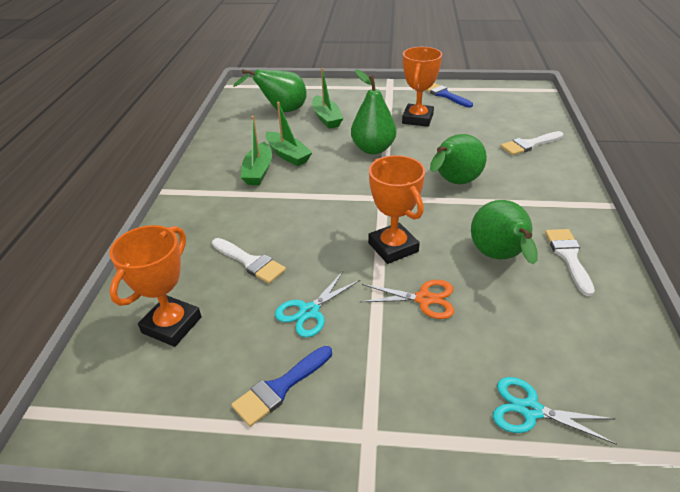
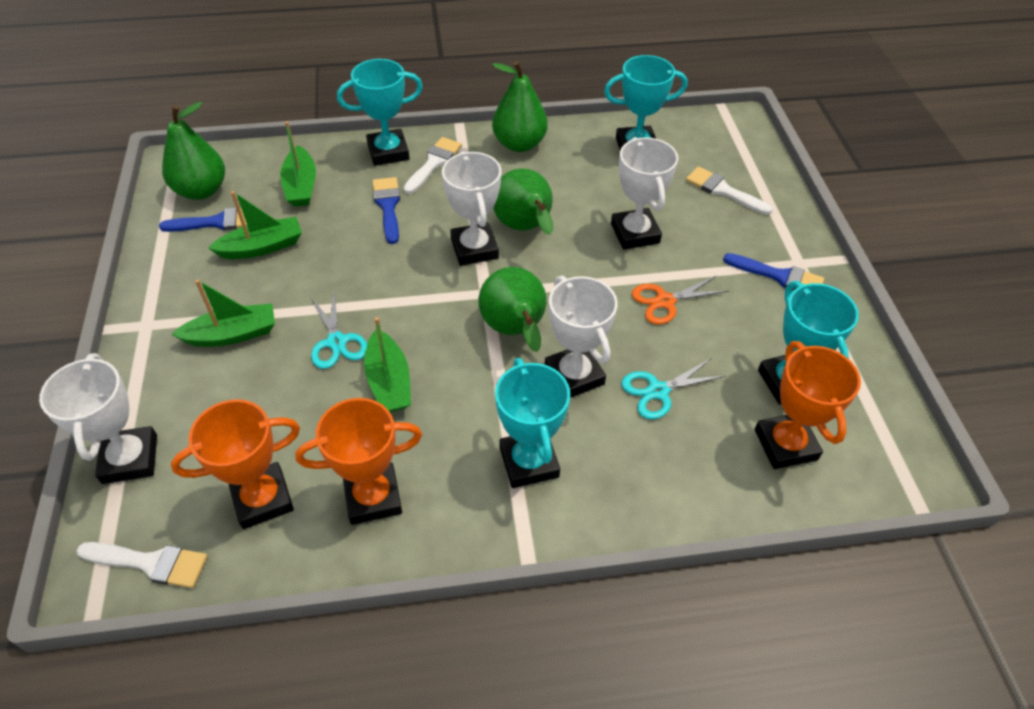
blue brush: [231,346,332,427] [425,83,473,108] = 2 -> [159,207,247,232] [372,177,400,244] [723,253,824,291] = 3
green boat: [241,116,272,185] [265,102,313,166] [312,68,343,129] = 3 -> [171,279,275,347] [208,191,302,259] [280,121,316,207] [364,317,411,412] = 4
turquoise trophy: none = 0 -> [337,59,423,166] [495,358,570,488] [604,55,688,150] [758,281,859,405] = 4
white trophy: none = 0 -> [39,353,157,484] [442,151,502,266] [545,276,618,398] [611,137,678,250] = 4

